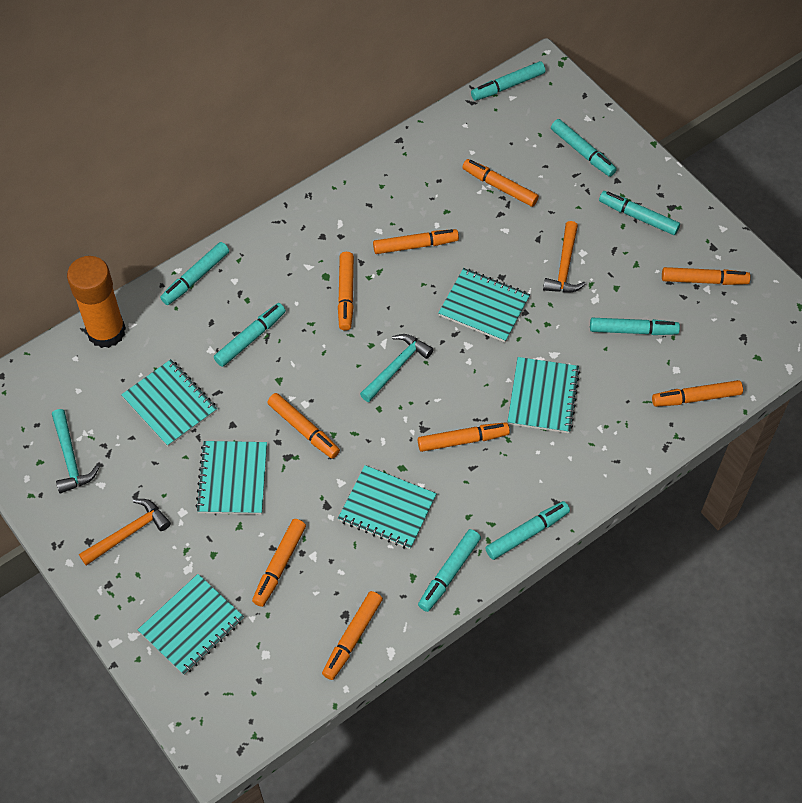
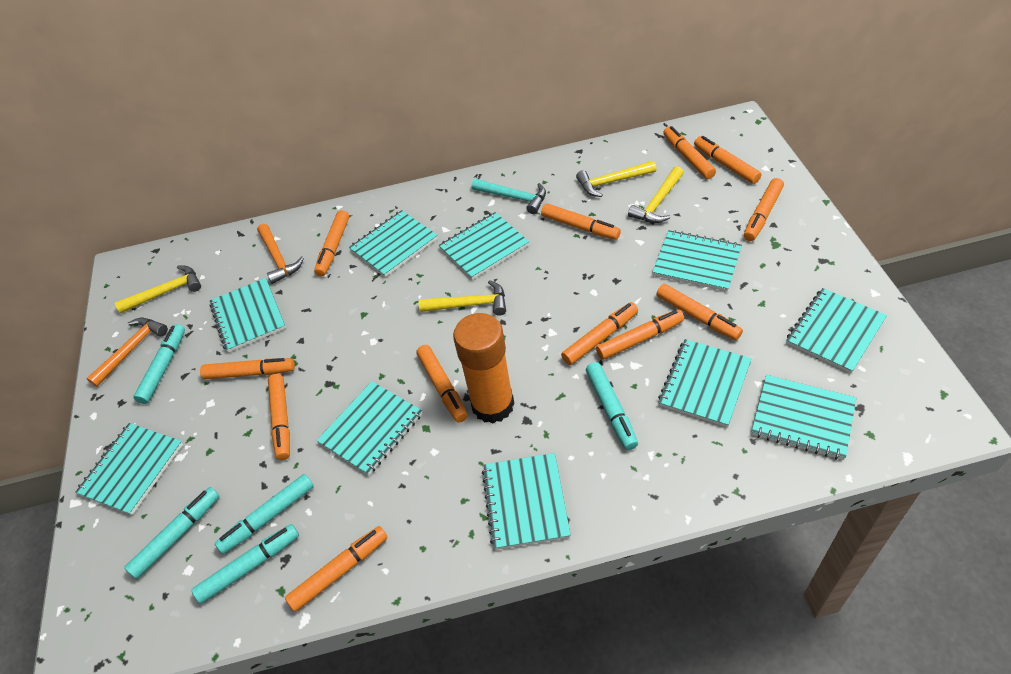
orange marker: [252,519,306,607] [267,393,340,459] [322,591,383,680] [338,252,354,331] [373,229,459,254] [418,422,510,452] [462,159,539,207] [652,380,743,407] [662,267,751,285] = 9 -> [200,358,295,379] [268,374,290,460] [285,526,388,612] [314,210,349,276] [416,345,468,422] [541,203,621,240] [561,302,638,365] [596,309,684,360] [657,284,743,340] [663,126,716,179] [694,136,762,184] [744,178,784,241] = 12
turquoise hammer: [52,409,99,494] [360,334,434,402] = 2 -> [471,179,546,214] = 1
turquoise marker: [160,242,229,305] [214,303,286,367] [418,529,481,612] [471,61,545,101] [485,501,570,560] [551,119,617,177] [590,318,680,335] [599,191,680,235] = 8 -> [124,487,219,579] [133,324,185,404] [192,524,299,604] [215,474,314,554] [586,362,638,450] = 5
turquoise notebook: [121,359,217,447] [138,574,244,675] [196,441,267,514] [338,465,437,549] [438,268,530,342] [507,357,580,433] = 6 -> [75,423,183,515] [209,278,286,353] [317,381,422,476] [349,210,438,277] [439,212,529,280] [482,453,571,550] [653,230,742,292] [658,339,752,427] [751,375,856,460] [786,288,887,373] = 10
yellow hammer: none = 0 -> [115,265,201,313] [419,280,506,316] [576,161,656,197] [628,166,684,223] = 4

